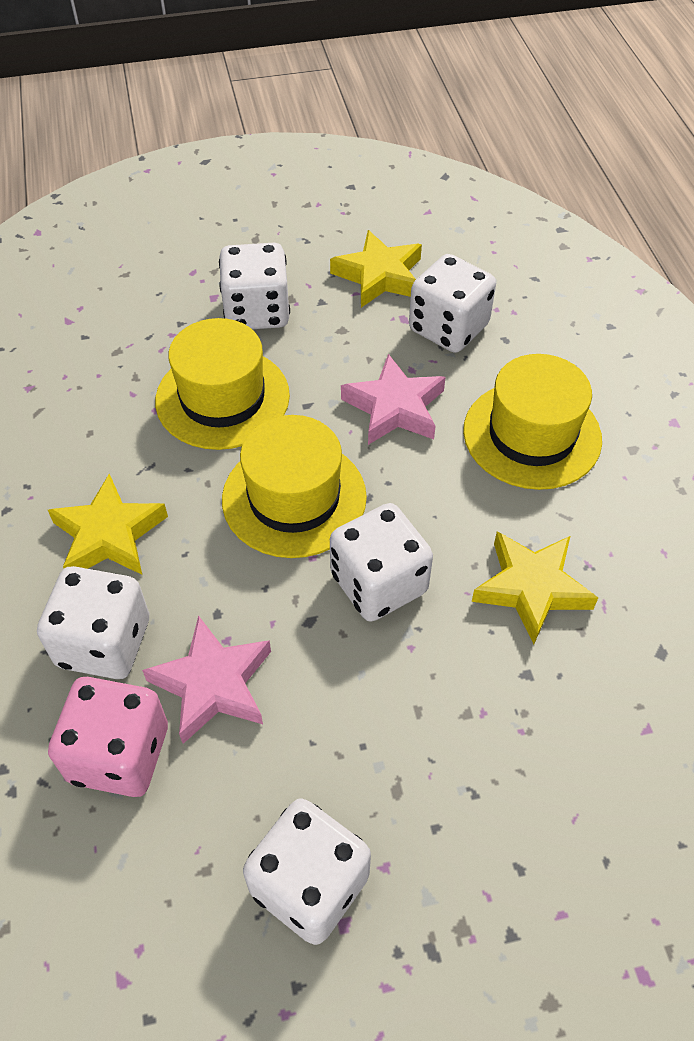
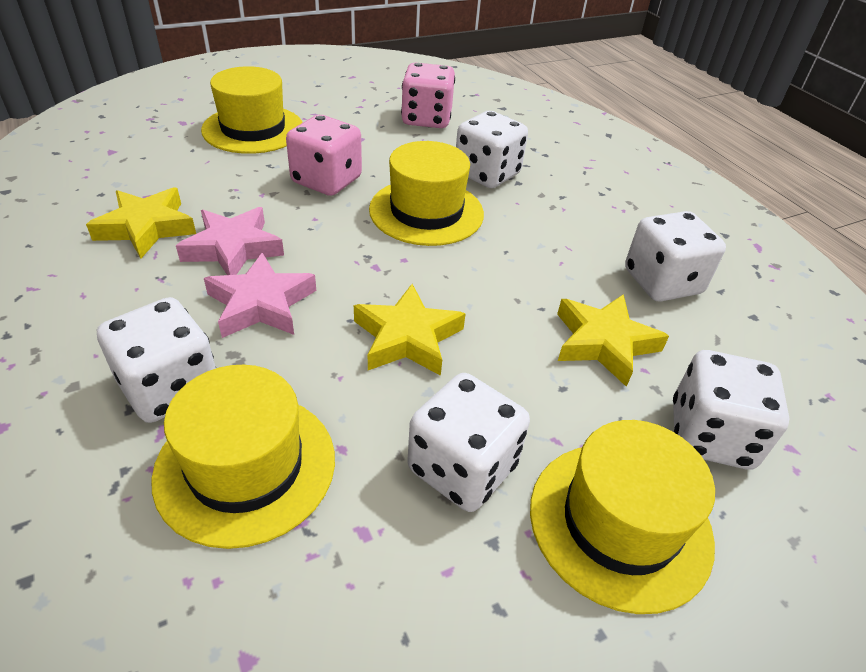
pink dice: [48,677,168,797] = 1 -> [286,115,362,196] [401,63,455,128] = 2
yellow hat: [155,318,290,450] [222,415,367,558] [463,354,602,490] = 3 -> [151,365,335,549] [201,66,303,154] [369,141,484,246] [530,420,715,614] = 4

